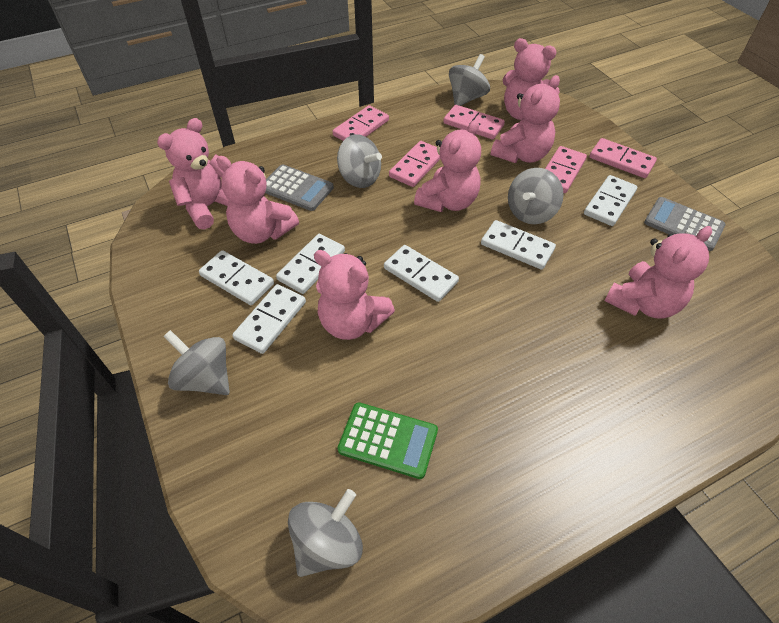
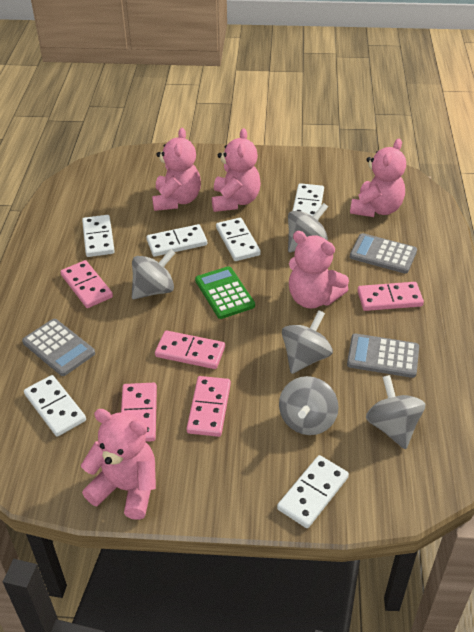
grey calculator: [265,164,334,211] [644,197,725,251] = 2 -> [22,319,95,376] [347,333,419,378] [350,233,417,274] = 3
pink teddy bear: [157,118,229,230] [216,156,299,244] [314,250,395,340] [414,120,481,212] [491,75,560,163] [503,38,560,120] [604,226,712,319] = 7 -> [81,409,156,520] [152,128,201,211] [212,128,261,212] [289,231,349,309] [350,139,406,217] = 5

